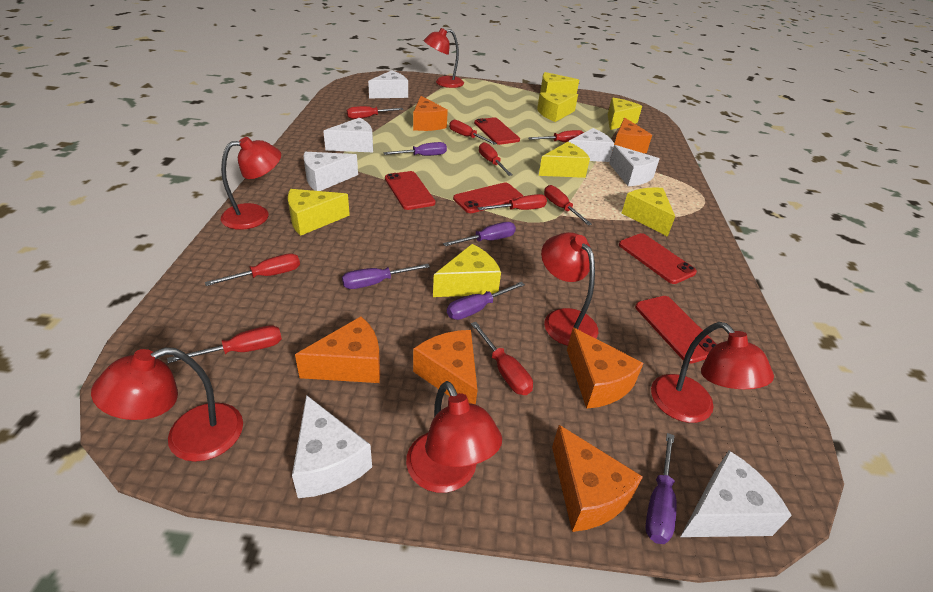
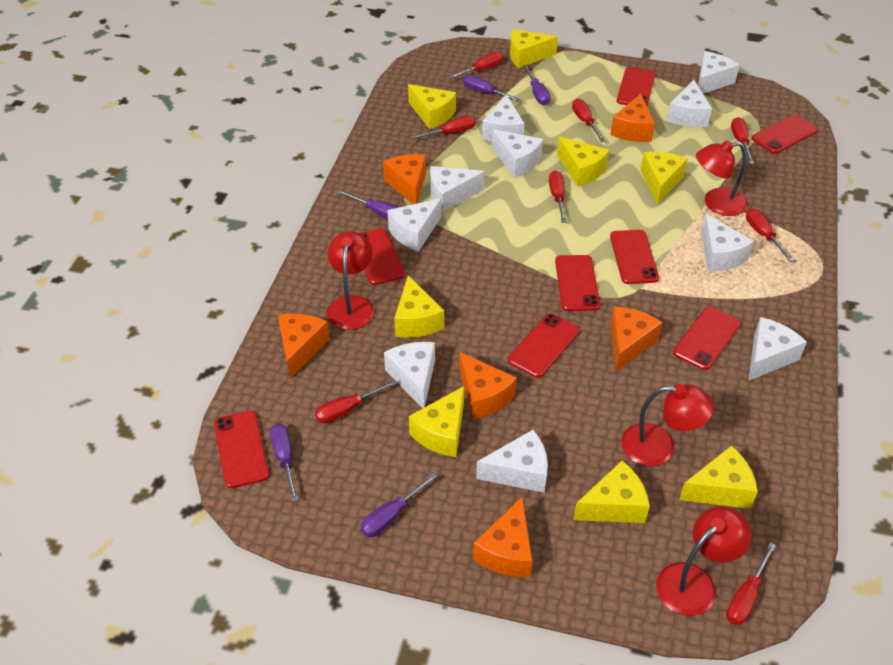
red lamp: [91,347,243,462] [221,137,281,230] [406,381,502,493] [424,28,464,88] [541,232,598,346] [651,322,774,423] = 6 -> [327,231,374,330] [621,384,715,466] [656,506,752,616] [696,140,748,216] = 4
red phone: [385,171,436,210] [453,183,523,213] [474,117,520,145] [619,233,697,284] [635,296,717,364] = 5 -> [214,411,269,488] [360,228,405,285] [508,313,580,378] [555,255,600,311] [610,230,659,284] [617,67,655,106] [673,306,741,370] [752,115,818,154] = 8
red screwdriver: [167,325,282,363] [205,253,300,286] [347,106,403,119] [449,120,497,145] [471,322,533,395] [478,194,547,210] [479,142,512,176] [528,130,584,142] [544,185,592,226] = 9 -> [315,380,397,423] [411,116,476,140] [449,52,503,79] [549,171,566,223] [572,99,605,142] [726,543,776,625] [731,117,754,164] [746,208,794,262] = 8
white cheese: [292,395,372,498] [303,152,358,191] [323,118,373,152] [368,70,408,98] [569,128,614,162] [609,145,659,186] [680,451,792,537] = 7 -> [384,342,435,408] [387,198,441,252] [430,166,485,212] [476,430,548,493] [482,95,525,142] [491,129,543,177] [667,80,712,127] [698,51,739,94] [701,214,754,271] [748,317,807,381] = 10
yellow cheese: [288,189,350,236] [433,244,501,297] [537,92,578,122] [539,142,590,178] [540,72,579,94] [608,98,642,130] [622,187,675,237] = 7 -> [394,275,444,338] [408,84,456,129] [409,386,464,457] [510,29,558,68] [557,137,609,187] [573,461,650,523] [640,152,687,205] [679,446,758,509] = 8

